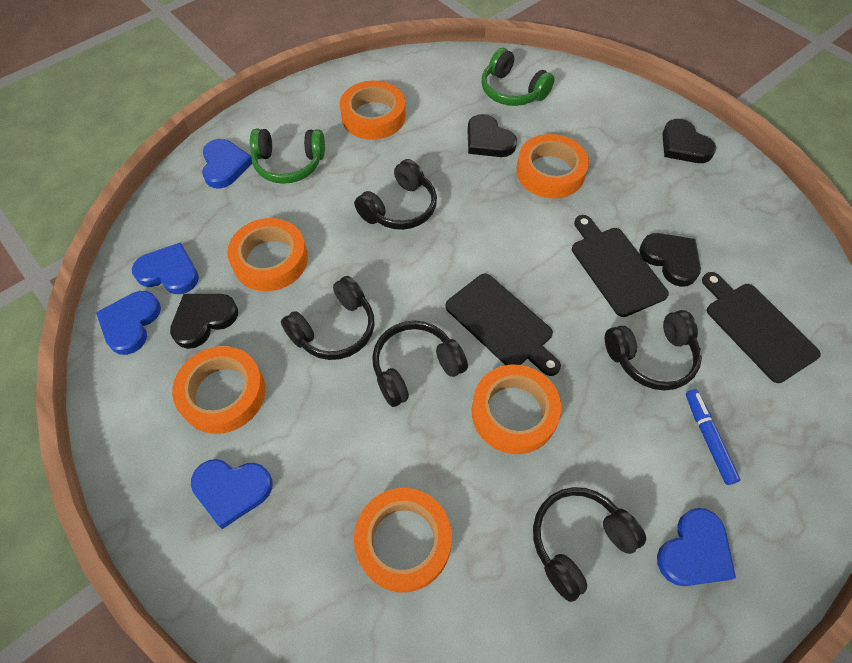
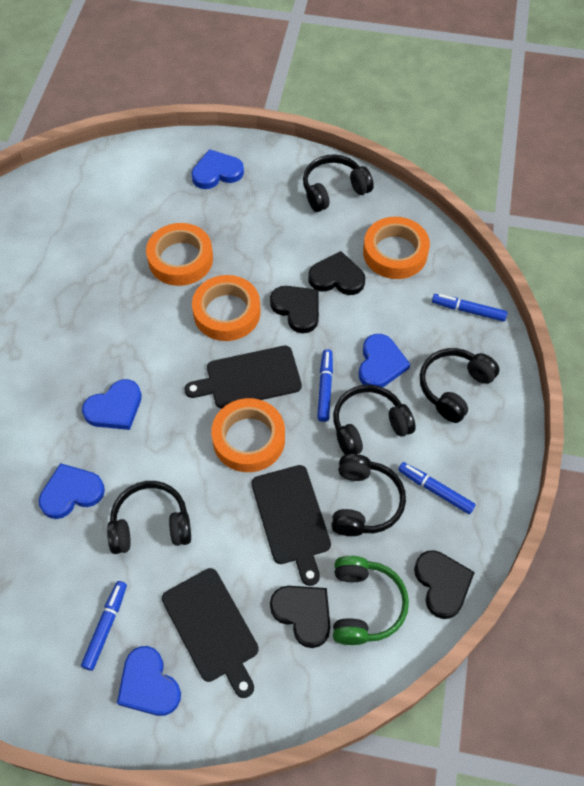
blue marker: [686,389,740,485] = 1 -> [81,581,127,671] [317,349,333,422] [398,462,476,514] [432,294,508,322] = 4
green headphones: [250,129,325,184] [482,48,555,106] = 2 -> [333,556,409,645] = 1
orange tape: [172,346,265,434] [227,218,308,291] [340,81,406,140] [354,488,452,592] [472,365,562,454] [516,134,589,199] = 6 -> [146,223,213,286] [192,275,261,341] [211,398,285,472] [363,217,430,279] = 4

